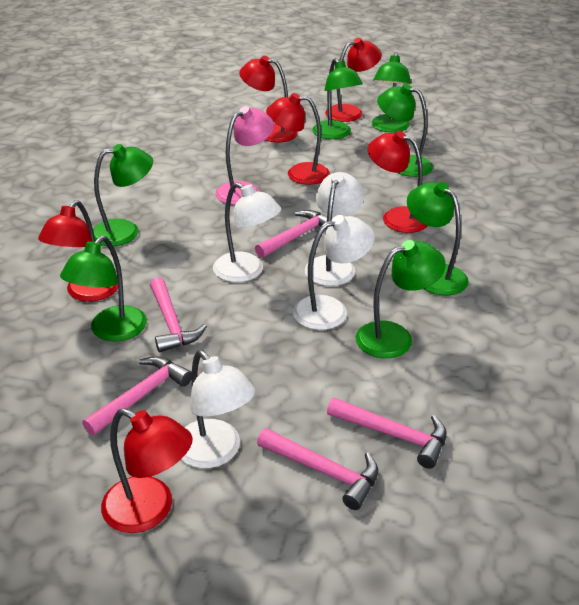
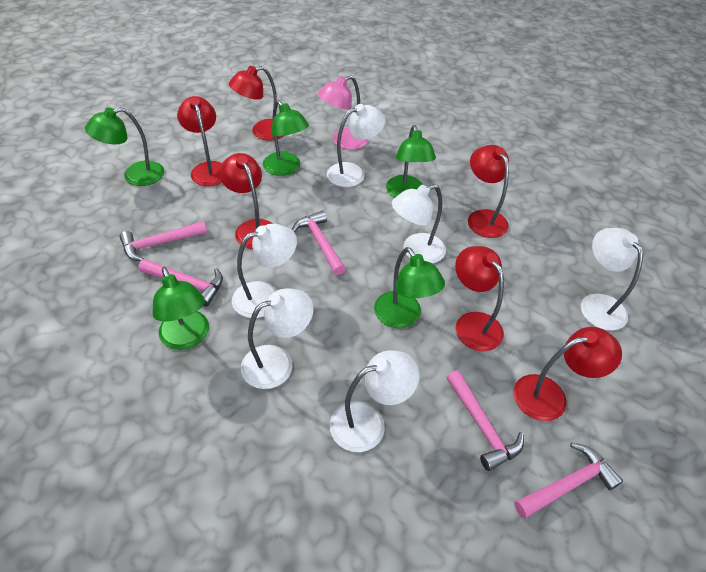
green lamp: [60,236,147,341] [93,144,153,246] [312,58,363,139] [355,240,446,358] [372,52,411,133] [377,84,433,177] [407,182,469,295] = 7 -> [85,107,164,186] [152,267,209,350] [263,100,309,176] [374,247,445,328] [386,125,436,198] = 5
white lamp: [181,350,255,468] [213,182,282,282] [293,215,375,330] [305,172,364,286] = 4 -> [232,224,297,318] [241,288,313,389] [327,104,386,187] [330,351,419,452] [392,184,446,264] [581,228,643,331] = 6

